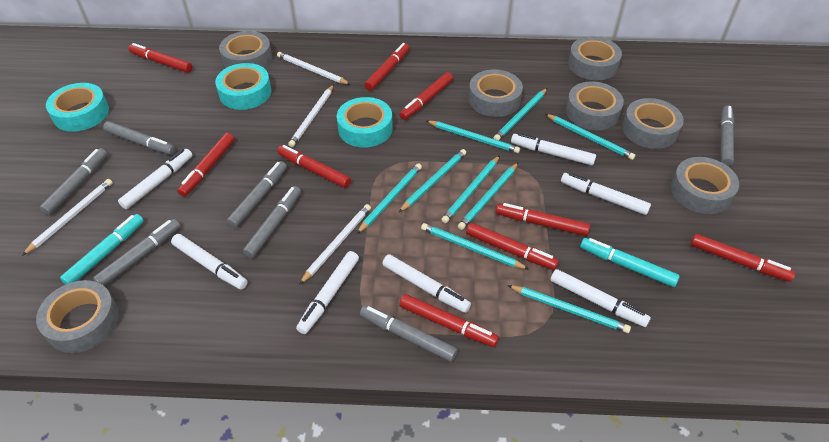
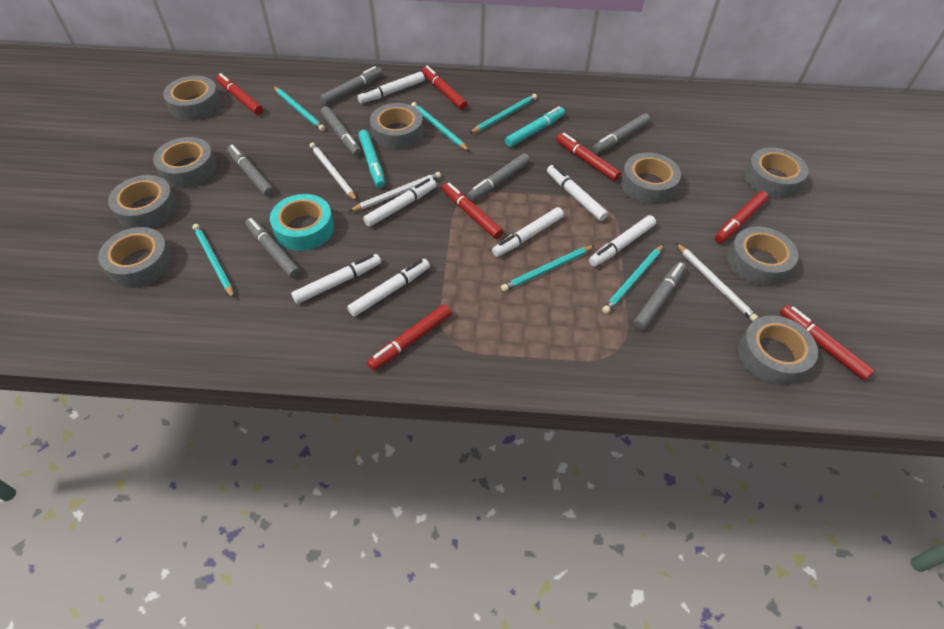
grey tape: [36,280,119,353] [219,31,272,68] [469,70,523,117] [566,82,624,130] [568,37,622,80] [622,98,684,149] [670,157,739,214] = 7 -> [98,227,173,288] [108,175,177,229] [153,137,217,188] [163,76,221,120] [370,103,423,150] [621,152,681,204] [727,227,798,286] [738,315,818,385] [744,147,808,198] = 9
red marker: [129,43,192,73] [177,133,235,197] [277,145,351,188] [365,43,410,91] [399,72,453,120] [399,294,499,347] [466,223,559,270] [496,203,590,236] [691,234,795,282] = 9 -> [216,73,263,115] [367,304,451,371] [422,66,467,110] [442,182,503,239] [556,133,621,181] [715,191,769,243] [780,305,875,380] = 7
turquoise pencil: [357,163,422,234] [399,149,466,212] [421,223,529,269] [427,120,520,153] [441,155,500,223] [458,163,518,230] [494,88,547,140] [507,285,631,333] [545,114,635,160] = 9 -> [192,224,234,298] [273,86,325,131] [411,102,469,151] [469,94,537,134] [501,245,595,292] [602,244,664,314] = 6
turquoise tape: [46,83,109,132] [215,63,271,110] [337,97,393,148] = 3 -> [270,194,334,251] = 1
white pencil: [22,179,113,256] [277,52,351,85] [288,85,334,147] [299,204,371,285] = 4 -> [309,142,357,201] [349,172,441,211] [676,243,758,321] = 3

